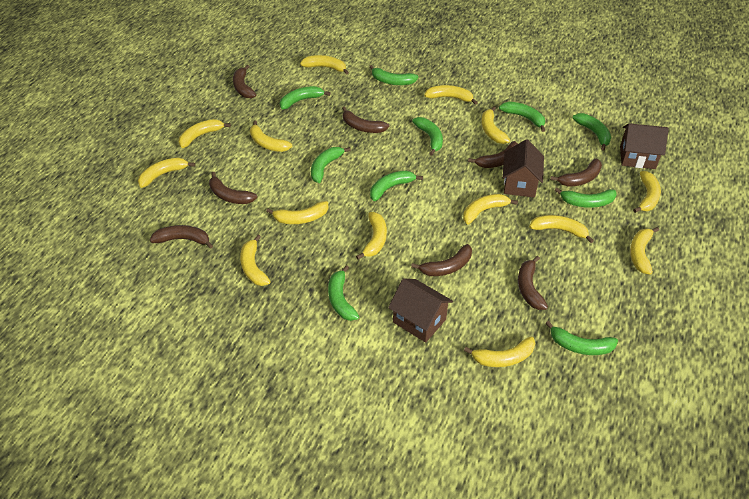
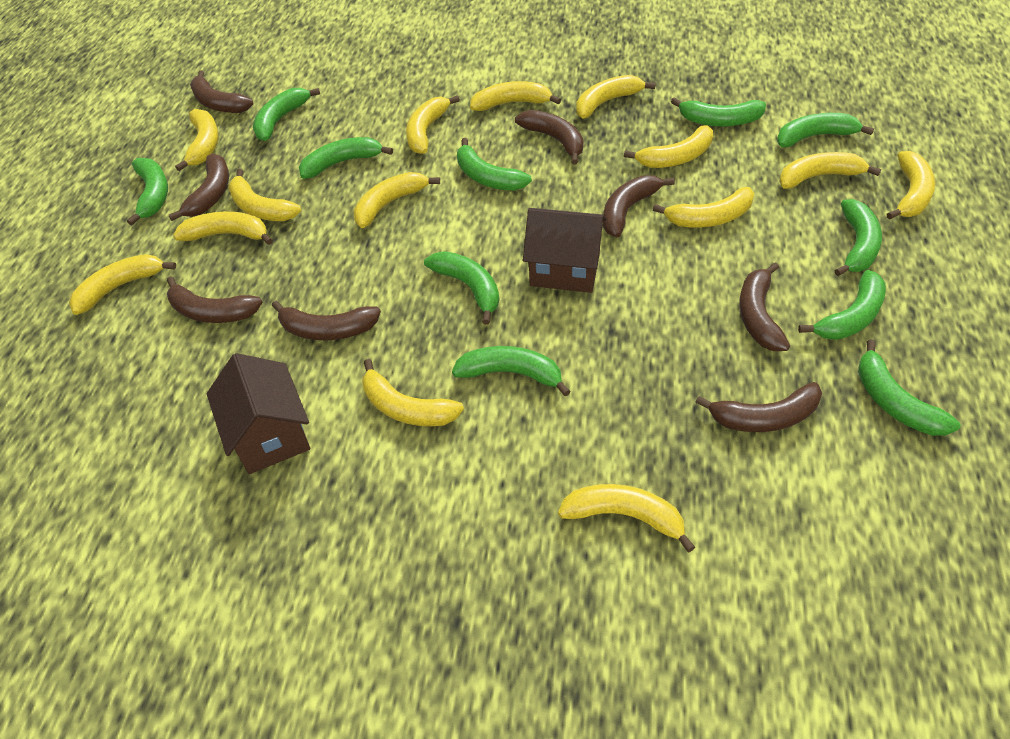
brown house: [388,278,453,343] [502,139,544,197] [620,123,669,169] = 3 -> [207,353,310,474] [523,208,606,293] = 2
green banana: [280,86,331,110] [311,147,351,183] [328,265,359,321] [369,65,418,85] [370,171,423,201] [412,117,443,156] [499,102,545,132] [545,321,618,355] [554,188,617,208] [573,113,611,151] = 10 -> [127,158,168,225] [253,88,320,141] [299,137,393,179] [424,251,499,324] [452,346,571,397] [457,138,532,191] [671,97,766,127] [777,113,874,147] [798,270,886,340] [834,199,882,276] [858,340,961,436] = 11

